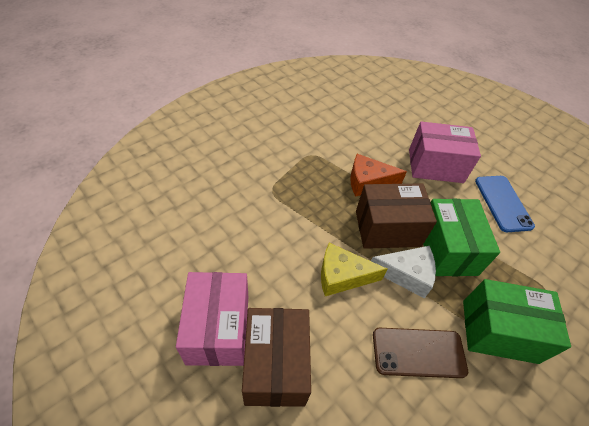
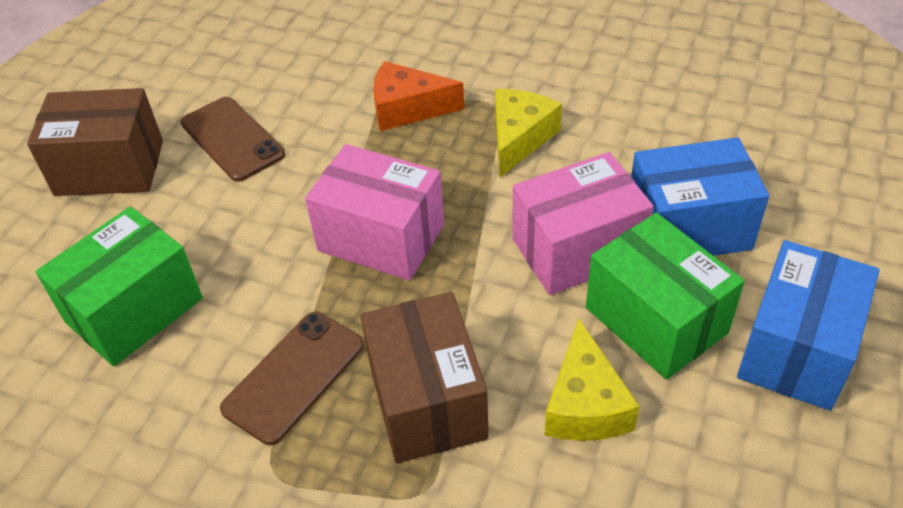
blue box: none = 0 -> [631,137,769,256] [737,240,879,411] = 2
blue phone: [475,176,535,232] = 1 -> none = 0
brown phone: [373,328,468,378] = 1 -> [181,97,285,182] [220,312,364,445] = 2
white cheese: [371,246,436,298] = 1 -> none = 0
yellow cheese: [321,243,388,296] = 1 -> [495,89,562,177] [544,318,640,441] = 2

